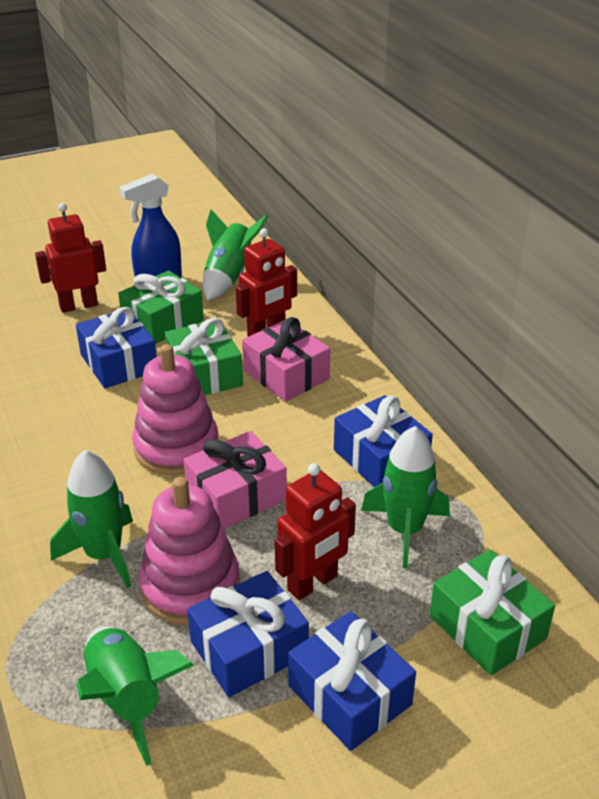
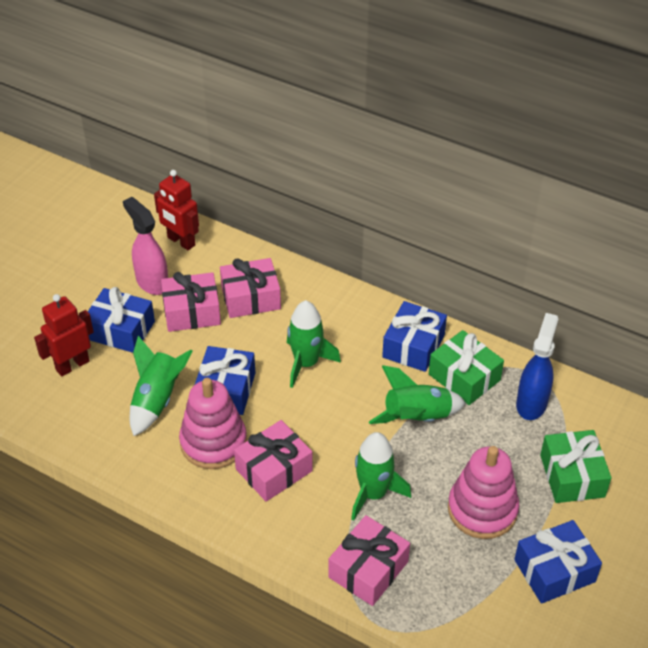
green gift: [118,270,204,344] [165,318,243,395] [430,550,555,676] = 3 -> [429,330,504,405] [540,430,612,503] = 2
pink gift: [184,431,287,529] [242,317,330,402] = 2 -> [161,272,221,332] [220,258,281,318] [234,420,313,502] [328,515,410,606] = 4
pink spray bottle: none = 0 -> [123,197,168,295] = 1
red robot: [35,203,106,313] [236,228,297,337] [275,463,356,600] = 3 -> [34,294,94,377] [154,170,199,250] = 2

